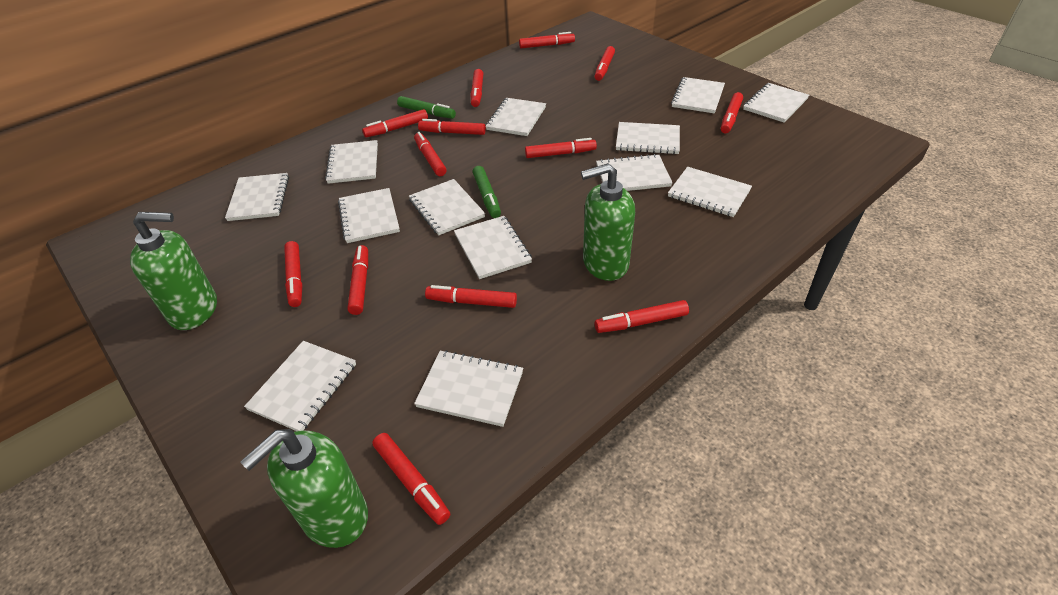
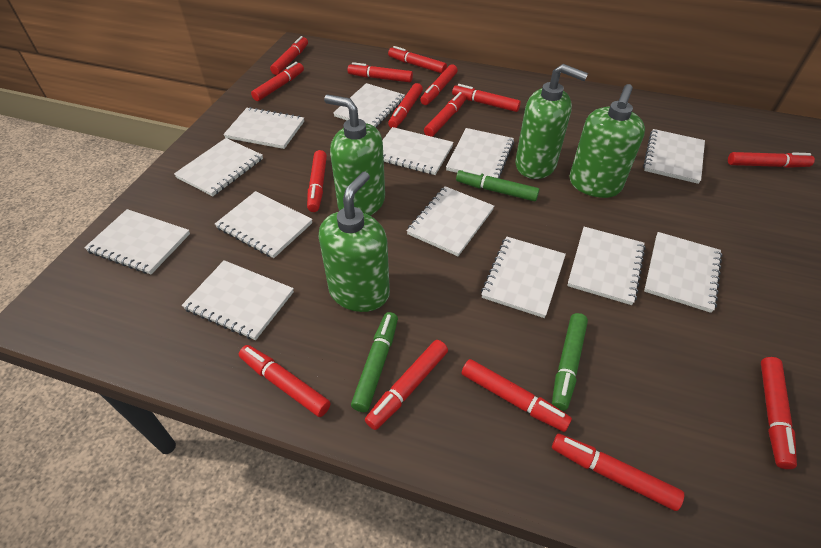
green marker: [397,96,456,119] [473,166,501,218] = 2 -> [351,312,398,412] [456,169,539,201] [552,313,588,411] = 3
green soap dispenser: [130,212,217,330] [240,429,368,548] [581,163,635,281] = 3 -> [319,172,390,312] [324,95,385,216] [515,64,588,179] [569,84,645,198] = 4
red marker: [284,241,302,307] [348,245,368,315] [362,109,428,137] [372,433,450,525] [414,132,447,176] [418,119,486,135] [425,285,517,308] [471,69,483,107] [519,32,575,48] [525,138,597,158] [594,46,615,81] [595,300,689,333] [721,92,743,133] = 13 -> [239,345,331,417] [251,62,304,101] [270,36,308,75] [307,150,327,212] [347,62,413,82] [365,340,448,430] [388,46,447,73] [388,83,423,128] [420,64,458,105] [424,92,466,137] [452,84,521,112] [462,359,572,432] [552,434,684,511] [728,152,815,168] [761,357,797,469] = 15

